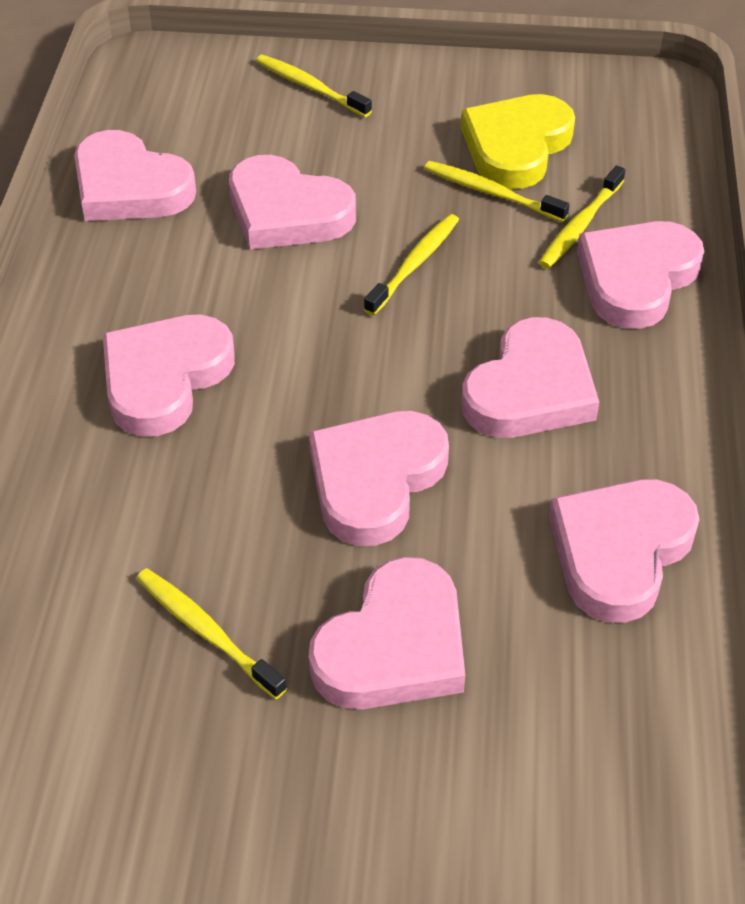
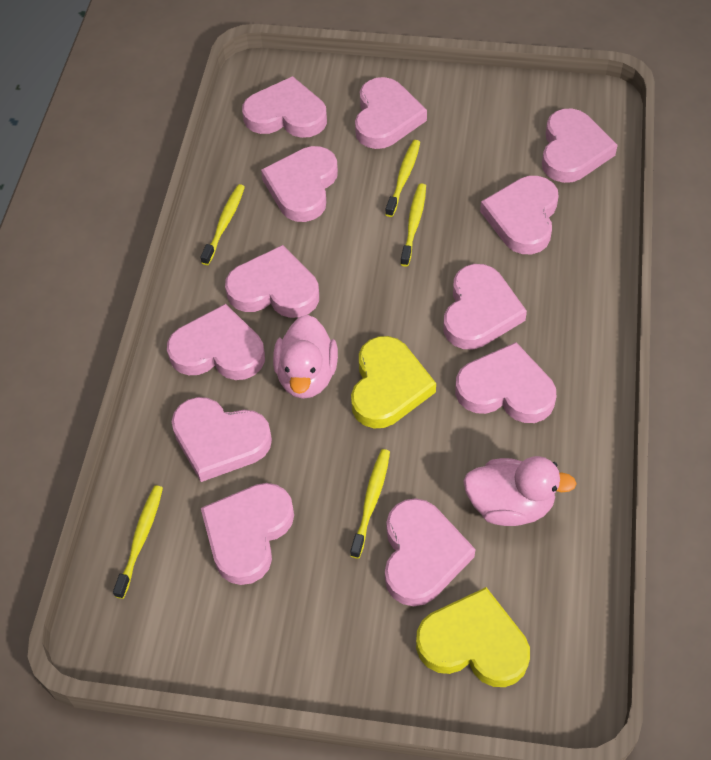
pink duck: none = 0 -> [273,315,338,399] [463,456,577,526] = 2
pink heart: [74,130,196,221] [103,315,235,437] [229,155,356,250] [309,411,449,546] [309,557,465,709] [461,317,599,438] [549,479,700,623] [577,221,704,329] = 8 -> [167,304,265,380] [172,397,272,482] [201,483,294,585] [225,245,319,318] [242,76,327,138] [261,146,338,222] [355,77,427,149] [385,498,475,606] [444,264,527,349] [455,342,556,423] [480,176,559,254] [542,109,618,183] = 12
yellow heart: [461,94,575,189] = 1 -> [351,336,436,428] [416,587,530,687] = 2

